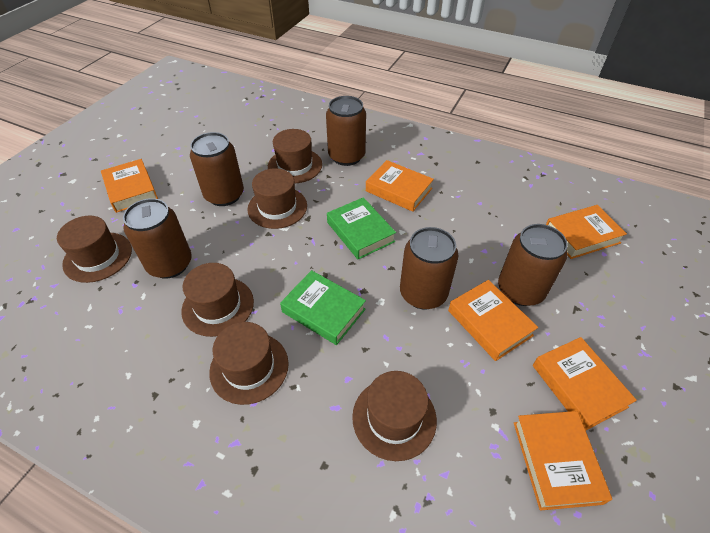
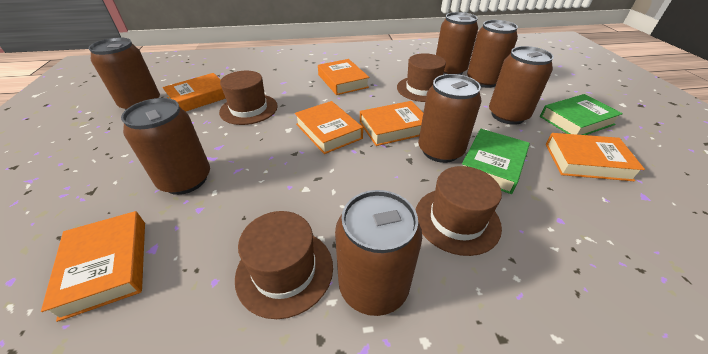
brown can: [123,198,192,279] [190,132,244,206] [326,96,366,166] [400,227,458,310] [498,224,568,306] = 5 -> [88,38,160,110] [121,98,210,195] [335,190,422,316] [418,74,482,163] [436,12,478,75] [467,20,518,88] [489,46,554,125] = 7
brown hat: [57,216,132,283] [181,263,254,337] [209,322,289,405] [247,168,307,229] [268,129,322,183] [352,371,437,461] = 6 -> [219,71,278,125] [235,211,333,319] [397,53,446,102] [416,166,502,256] = 4

